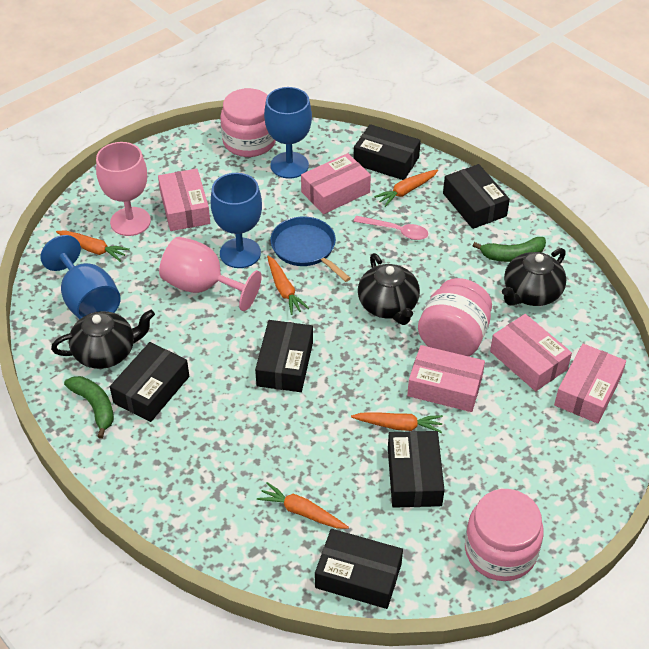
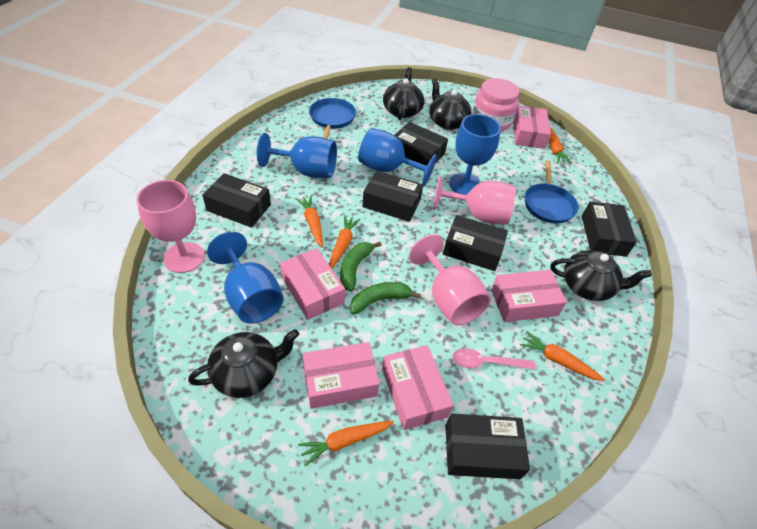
black teapot: [51,310,155,369] [358,253,420,325] [502,248,566,306] = 3 -> [188,329,299,398] [383,67,424,120] [429,79,472,130] [551,250,652,301] = 4
blue goblet: [40,235,121,319] [211,173,262,268] [264,87,312,179] = 3 -> [207,232,284,324] [257,133,337,178] [358,128,437,186] [449,114,501,195] = 4
blue pan: [271,216,351,282] = 1 -> [309,98,356,139] [525,160,578,224] = 2
pink goblet: [96,142,151,236] [159,237,262,311] = 2 -> [137,180,205,273] [409,234,491,325] [433,175,516,225] = 3
pink jar: [220,88,276,157] [418,278,492,356] [465,489,544,581] = 3 -> [472,78,519,132] = 1

